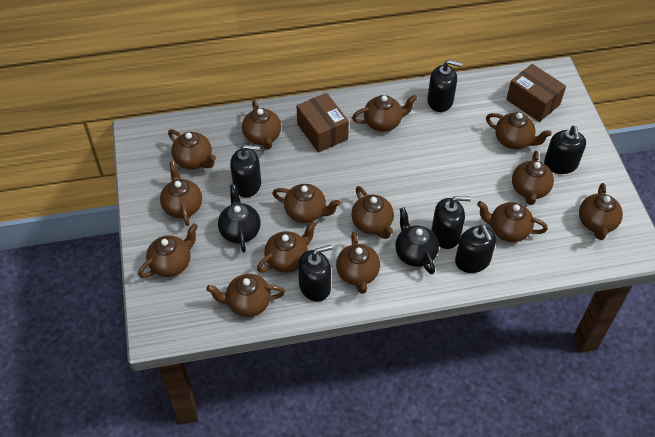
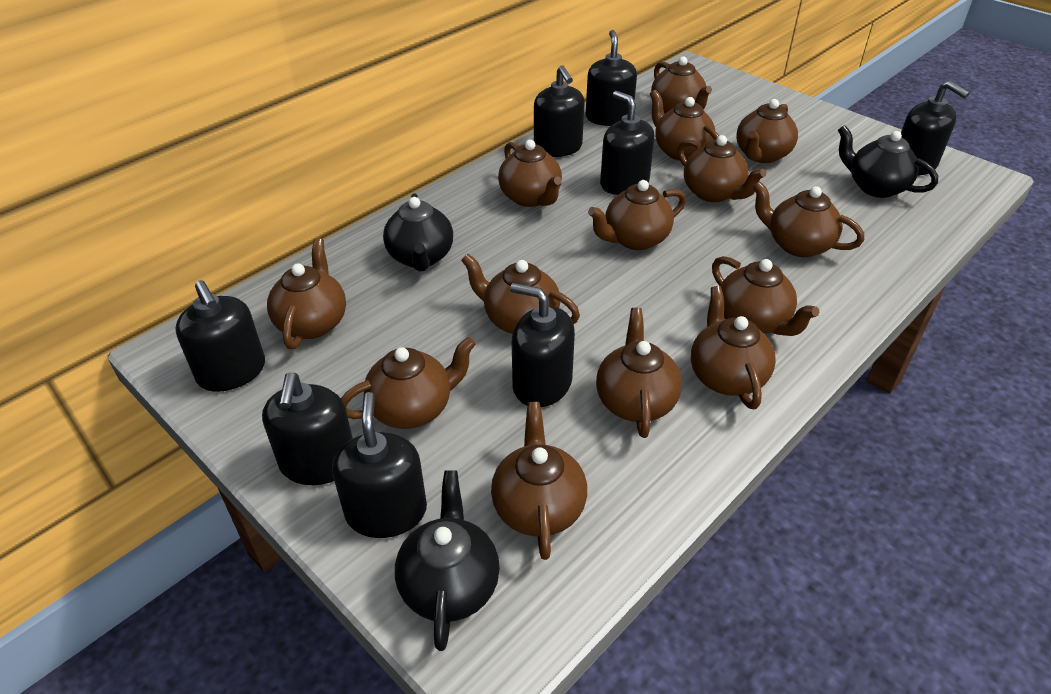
black soap dispenser: [230,144,261,197] [298,245,332,302] [427,60,462,112] [431,196,471,249] [455,225,496,273] [544,126,586,174] = 6 -> [175,280,265,392] [262,373,353,485] [332,392,427,538] [510,283,575,407] [534,65,584,157] [586,30,637,126] [600,91,655,195] [901,81,970,176] = 8
black teapot: [218,184,261,252] [395,207,439,274] = 2 -> [383,193,453,272] [395,471,500,651] [838,125,938,198] = 3
brown box: [297,93,349,153] [506,64,566,122] = 2 -> none = 0

